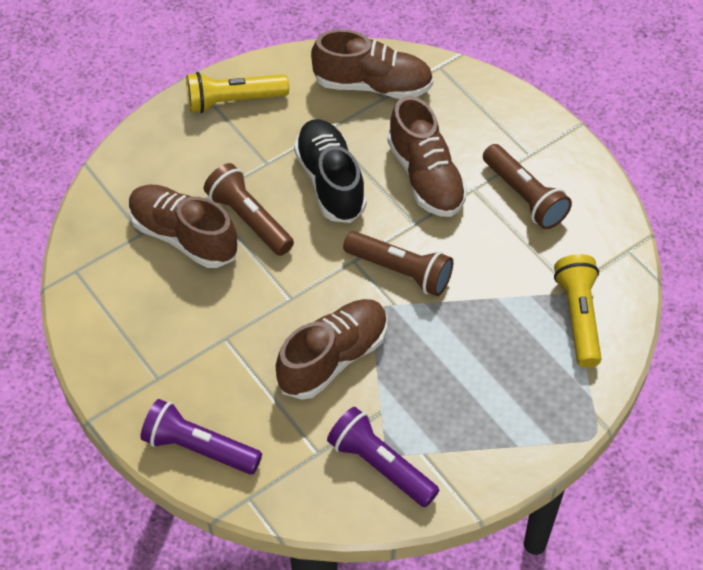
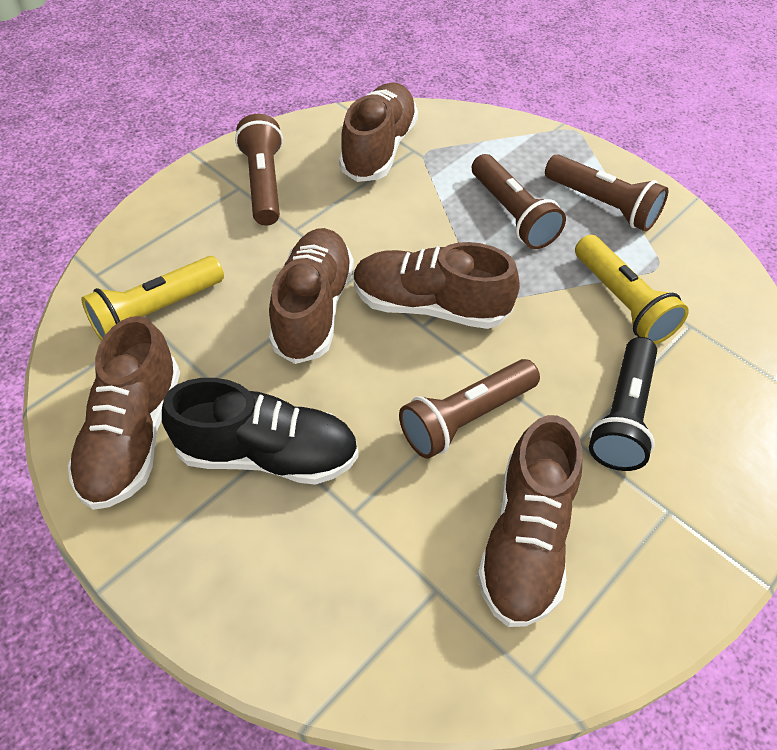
black flashlight: none = 0 -> [589,337,657,471] = 1
brown flashlight: [204,163,294,256] [343,231,453,296] [483,144,572,229] = 3 -> [235,114,283,226] [399,359,540,459] [472,154,566,249] [545,154,669,231] = 4
brown shoe: [129,184,238,268] [276,299,387,399] [311,29,433,99] [387,96,467,217] = 4 -> [68,316,180,510] [269,228,354,364] [339,83,418,182] [353,242,520,329] [477,415,582,627] = 5
purple flashlight: [140,399,262,474] [327,407,439,507] = 2 -> none = 0

